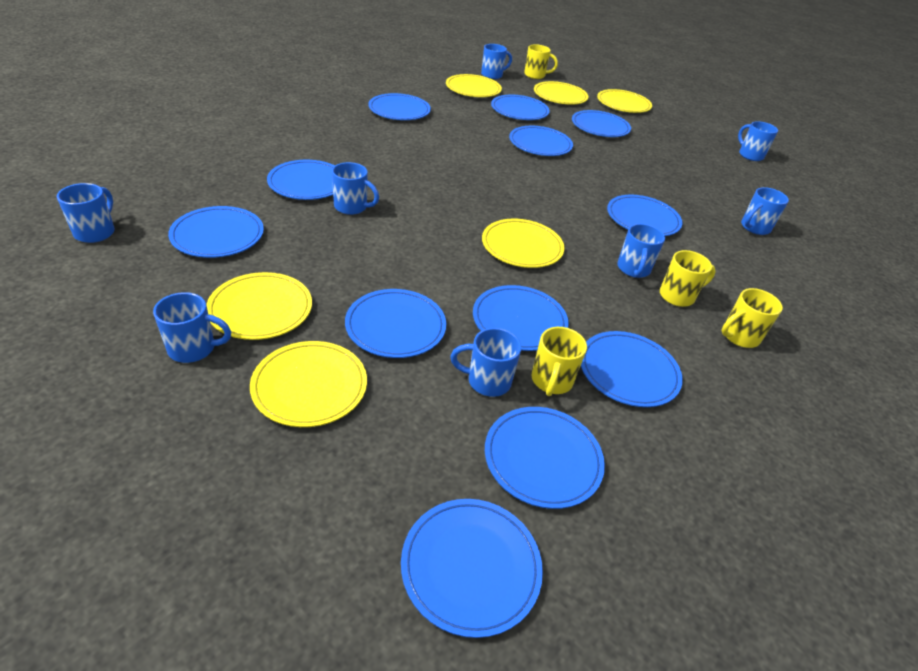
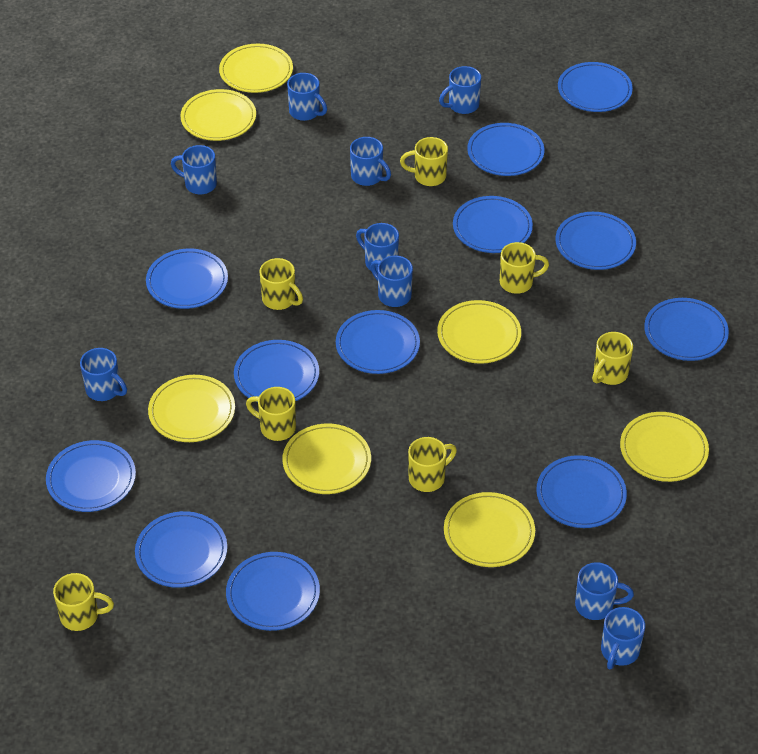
blue mug: [57,183,115,243] [153,292,231,363] [332,162,379,215] [450,328,522,397] [481,44,512,79] [617,224,665,278] [738,121,778,161] [741,187,789,235] = 8 -> [80,348,127,401] [171,145,217,195] [287,73,327,121] [350,137,391,186] [356,223,399,273] [371,255,413,307] [439,66,481,114] [575,563,634,620] [601,607,645,669] = 9
yellow mug: [524,44,558,79] [531,327,587,396] [660,250,716,307] [722,288,783,348] = 4 -> [53,573,114,631] [246,387,296,441] [260,258,303,310] [400,137,448,186] [408,437,457,492] [500,242,549,294] [592,332,633,385] = 7
yellow plate: [206,272,312,340] [250,341,367,427] [446,74,502,97] [482,219,565,268] [534,81,589,105] [597,89,652,113] = 6 -> [148,375,235,442] [180,89,256,141] [219,44,293,93] [282,424,371,494] [437,300,521,364] [444,492,535,567] [620,412,709,482] = 7

